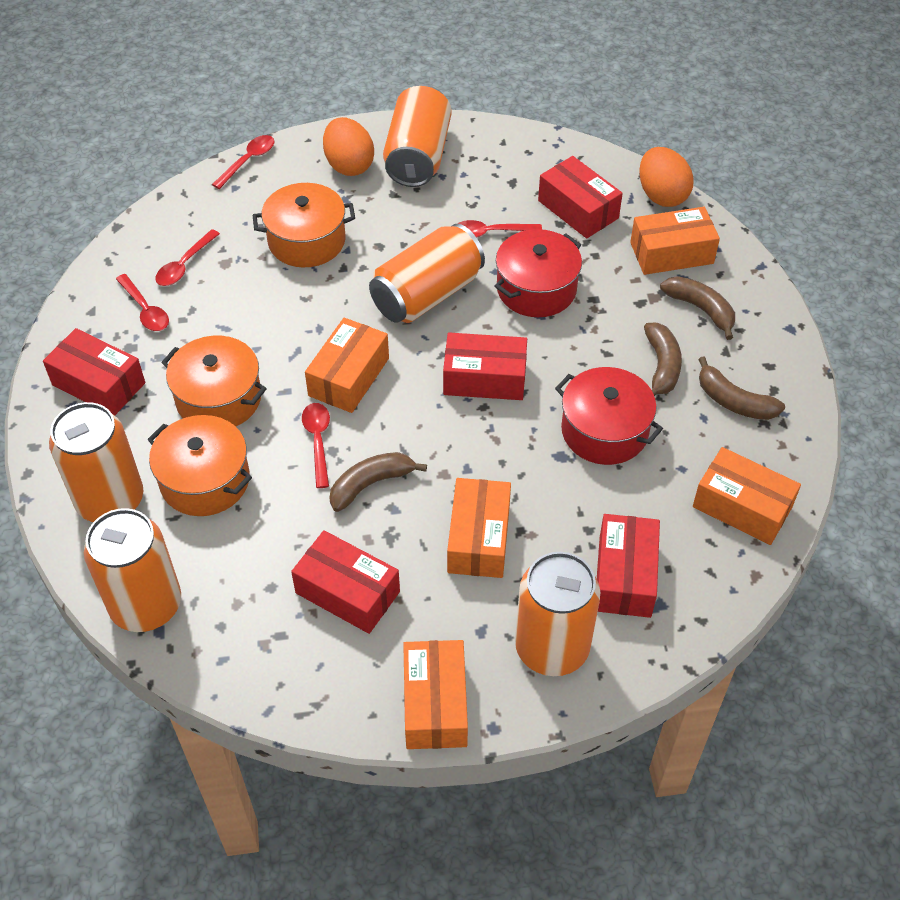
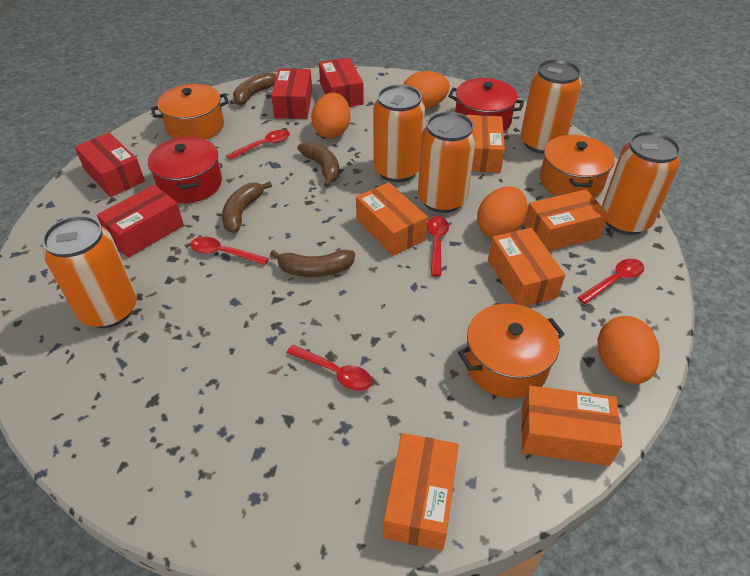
orange box: [305,318,389,413] [403,640,468,749] [447,478,511,578] [630,207,720,275] [693,447,801,545] = 5 -> [356,182,428,256] [383,433,459,551] [466,115,505,173] [488,228,565,306] [521,385,622,466] [524,189,609,251] = 6
orange egg: [323,117,374,176] [639,147,694,207] = 2 -> [311,93,350,138] [403,71,450,110] [477,186,527,238] [597,316,660,384] = 4
red box: [43,328,145,416] [291,530,400,634] [443,333,527,400] [538,156,623,238] [597,514,660,618] = 5 -> [75,133,145,197] [97,185,184,258] [271,68,312,119] [319,58,364,107] = 4

